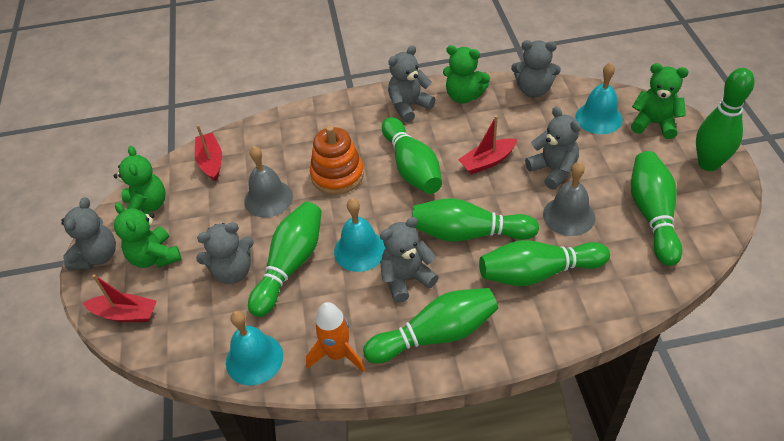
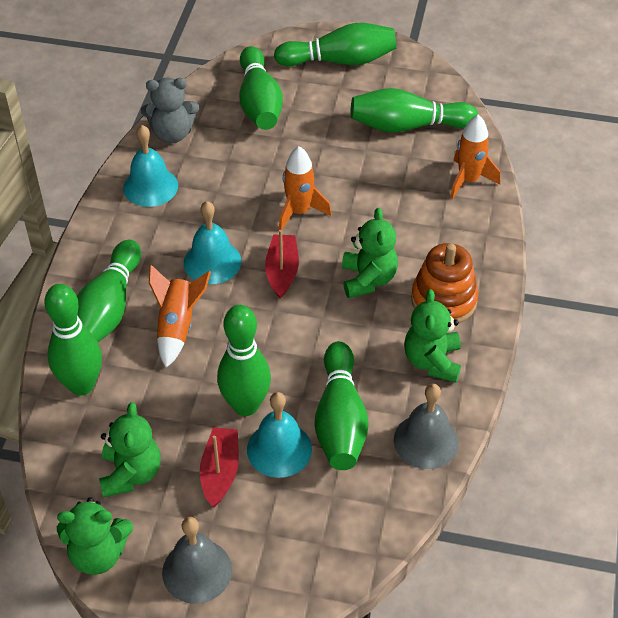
grey teddy bear: [61,197,116,270] [196,222,254,284] [380,217,439,303] [388,45,436,123] [511,40,561,97] [525,107,581,190] = 6 -> [141,78,199,143] = 1
orange rocket: [306,302,365,372] = 1 -> [149,265,211,368] [279,146,331,230] [450,114,500,199] = 3
red boat: [83,274,157,322] [195,125,222,181] [458,116,517,175] = 3 -> [200,427,239,507] [265,230,299,299] = 2

